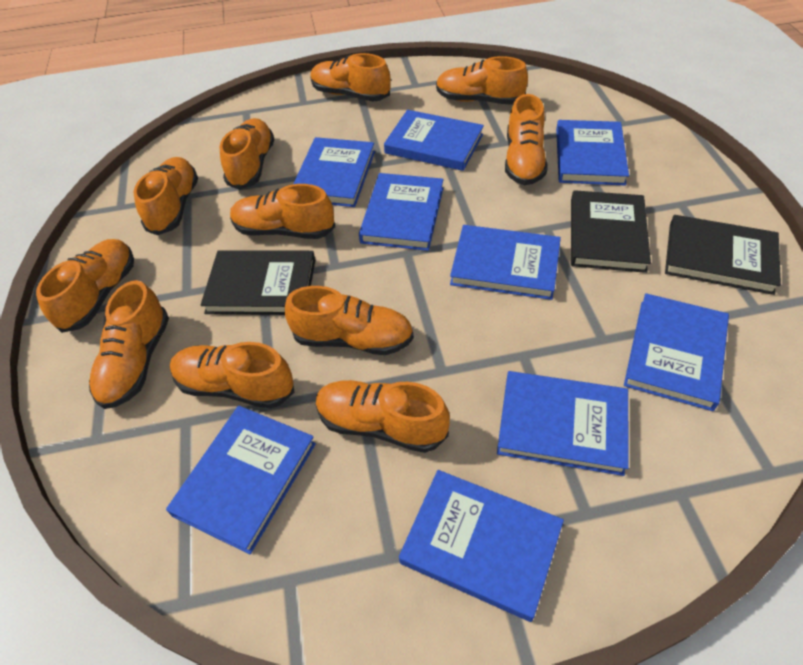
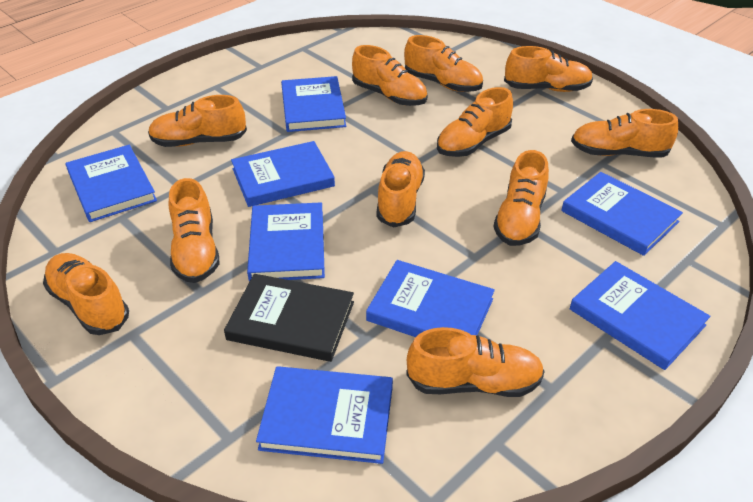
black book: [201,250,315,315] [571,190,651,273] [665,215,781,295] = 3 -> [224,274,354,362] = 1
blue book: [166,406,316,554] [293,137,375,207] [359,173,444,251] [384,110,484,171] [399,470,564,622] [450,225,561,300] [497,371,629,476] [556,120,629,186] [624,293,729,411] = 9 -> [66,145,157,222] [231,141,335,207] [247,202,325,282] [256,366,393,464] [281,76,346,132] [366,260,495,337] [561,172,683,256] [570,261,710,370] = 8

